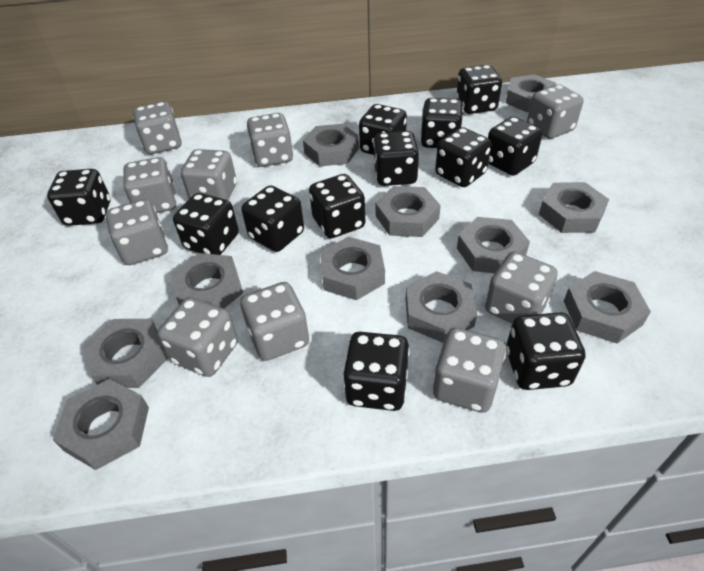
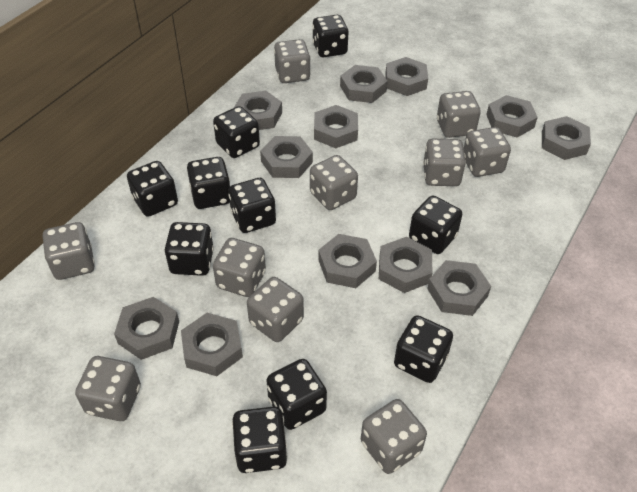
black dice: [47,169,110,226] [173,193,239,255] [241,185,304,252] [309,174,365,238] [343,332,410,411] [359,104,407,155] [373,131,419,186] [420,98,463,148] [435,127,492,187] [456,65,502,114] [488,117,543,176] [506,312,585,390] = 12 -> [127,161,178,217] [164,222,214,276] [187,157,230,209] [213,106,260,158] [229,178,276,233] [232,407,287,473] [266,359,327,430] [312,15,349,57] [394,315,453,383] [409,195,462,254] = 10
grey nut: [53,379,149,470] [83,319,168,388] [171,253,243,308] [303,124,359,166] [320,237,385,300] [375,186,441,237] [406,271,477,343] [457,217,530,273] [506,74,556,112] [539,182,609,233] [564,271,651,344] = 11 -> [114,297,179,360] [181,313,243,376] [234,91,282,130] [260,136,313,178] [314,105,358,148] [318,234,377,288] [340,65,388,103] [379,237,433,293] [385,57,428,96] [427,260,491,316] [486,95,538,137] [542,116,591,160] = 12

